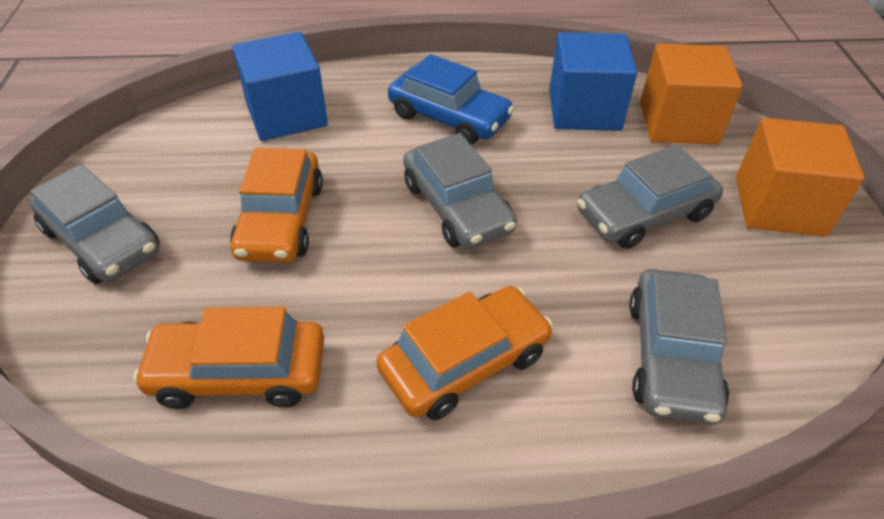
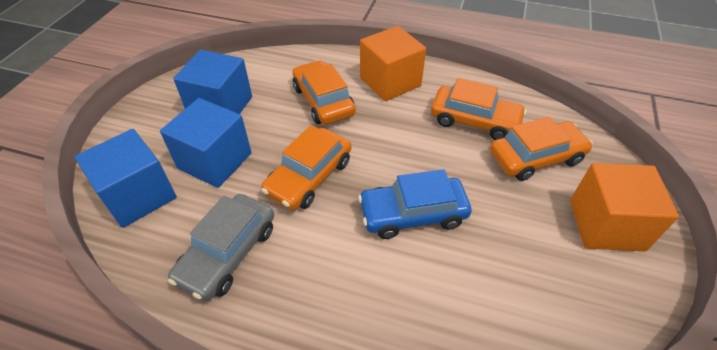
blue cube: [232,32,328,141] [549,32,637,131] = 2 -> [75,129,177,228] [160,98,252,188] [173,50,252,114] = 3
grey car: [29,164,160,284] [403,133,517,249] [577,145,723,249] [629,269,729,425] = 4 -> [168,194,274,301] = 1
orange car: [133,307,324,409] [230,148,323,262] [376,286,553,420] = 3 -> [261,125,351,210] [292,60,356,125] [431,78,527,140] [490,117,593,181] = 4

